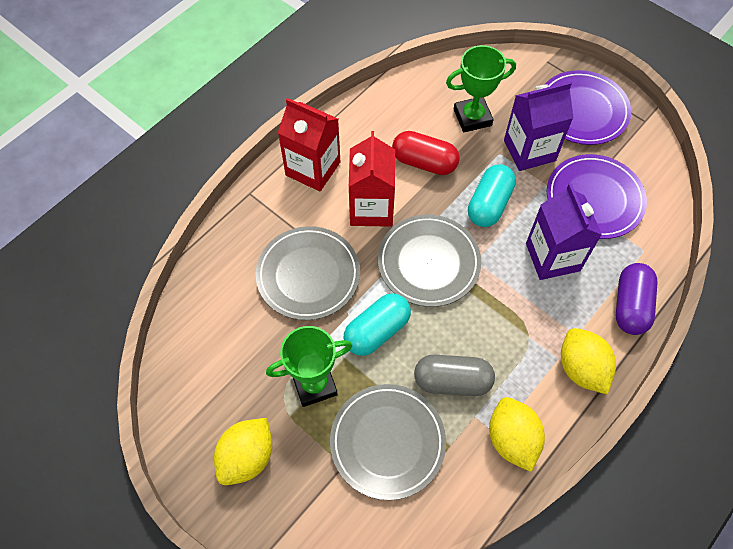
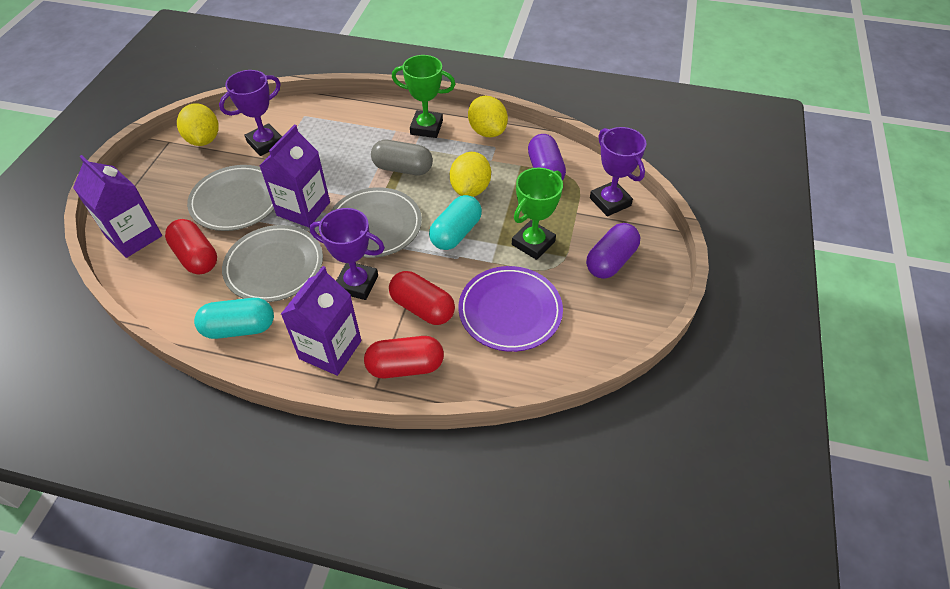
purple capsule: [616,263,658,335] = 1 -> [528,134,566,181] [586,223,640,279] = 2
purple carton: [504,81,574,171] [526,183,602,280] = 2 -> [73,155,162,258] [259,124,330,227] [281,266,362,376] = 3
purple plate: [544,70,631,145] [547,154,647,239] = 2 -> [458,266,563,352] = 1
purple trophy: none = 0 -> [219,70,282,156] [309,208,385,300] [590,127,646,216] = 3
red capsule: [392,131,460,175] = 1 -> [165,219,217,275] [364,336,444,378] [389,271,455,325] = 3
red carton: [278,98,340,191] [349,131,395,227] = 2 -> none = 0

